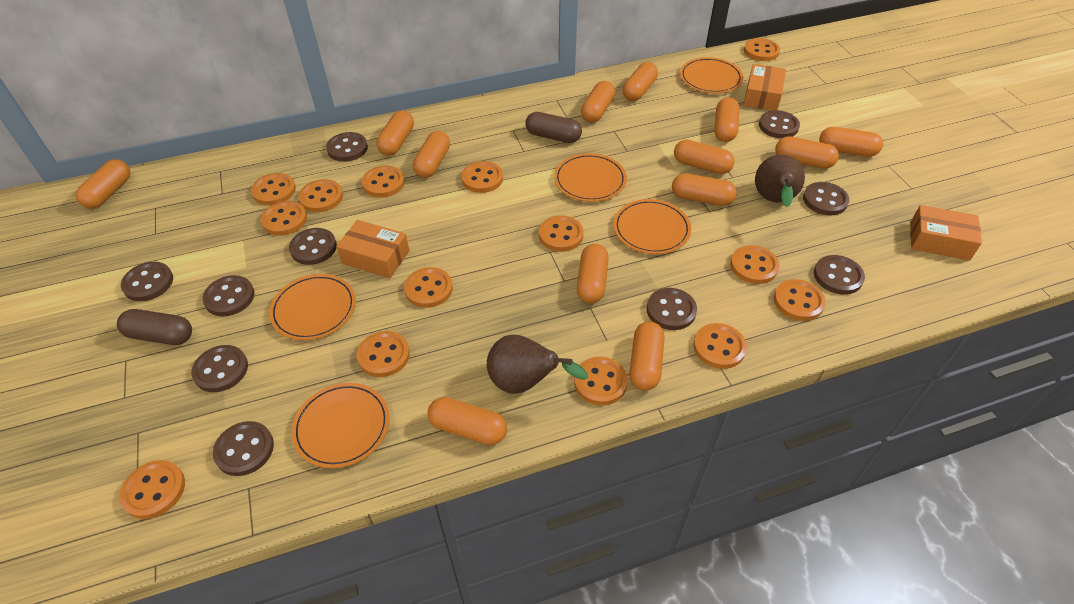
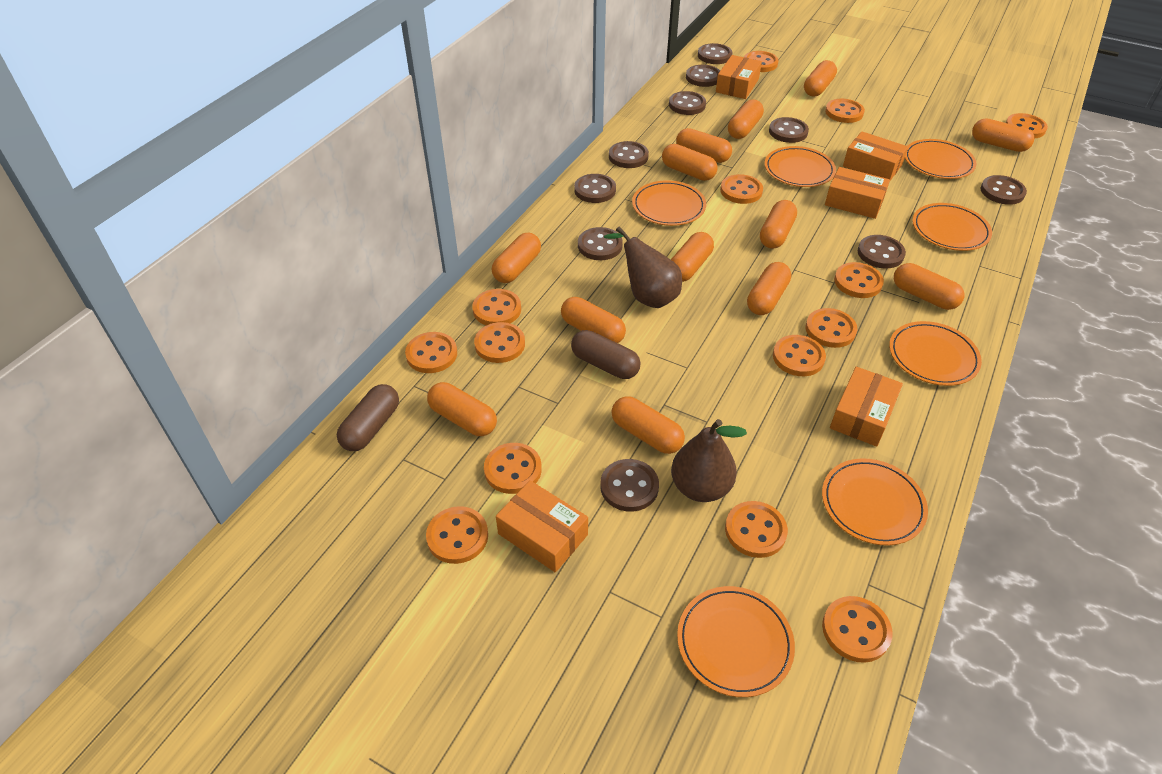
orange box: [336,220,410,278] [743,64,786,111] [910,205,982,260] = 3 -> [496,480,588,572] [716,55,762,99] [825,167,890,219] [830,367,903,447] [843,132,908,181] = 5
orange plate: [269,274,356,340] [292,383,390,468] [554,153,627,202] [613,199,691,254] [680,57,743,94] = 5 -> [632,181,706,226] [677,586,795,697] [764,146,836,187] [822,459,928,545] [889,321,982,386] [905,139,976,179] [912,203,992,251] = 7

